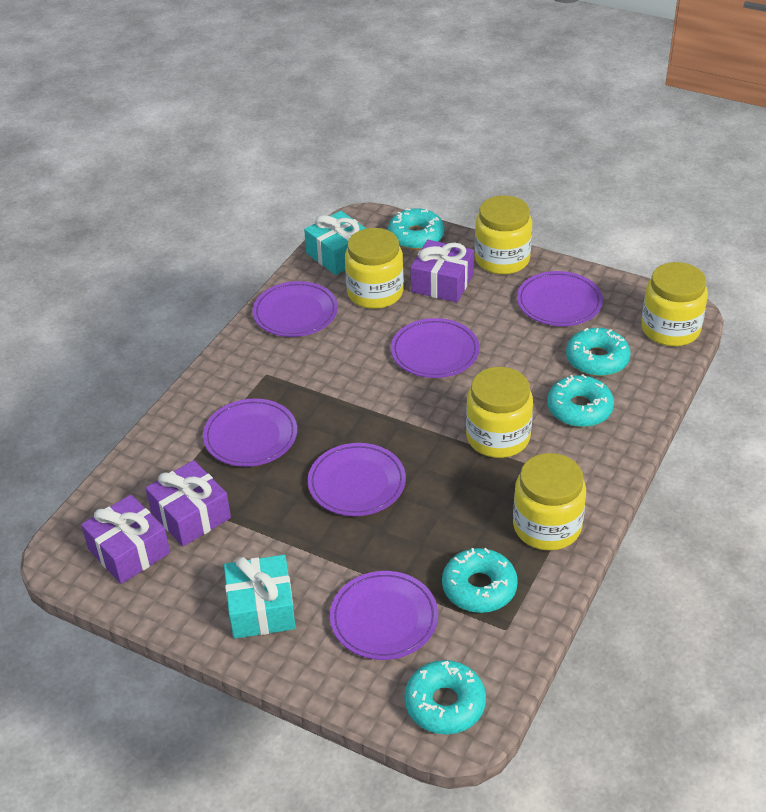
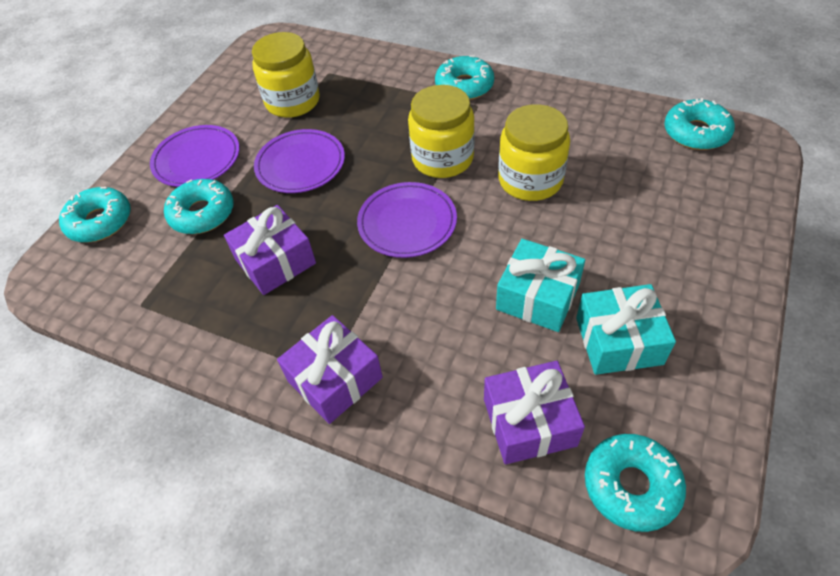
purple plate: [203,398,297,467] [253,281,338,337] [308,443,406,516] [330,571,438,660] [391,318,480,378] [517,271,603,326] = 6 -> [150,125,240,187] [254,129,345,193] [357,182,457,258] = 3
yellow jar: [345,228,404,309] [466,367,533,458] [475,195,532,275] [513,453,586,551] [641,262,708,346] = 5 -> [252,32,320,118] [408,85,475,178] [498,104,570,201] = 3

